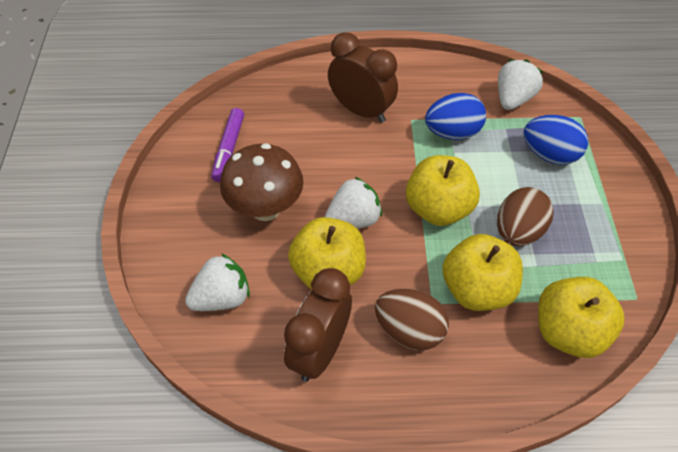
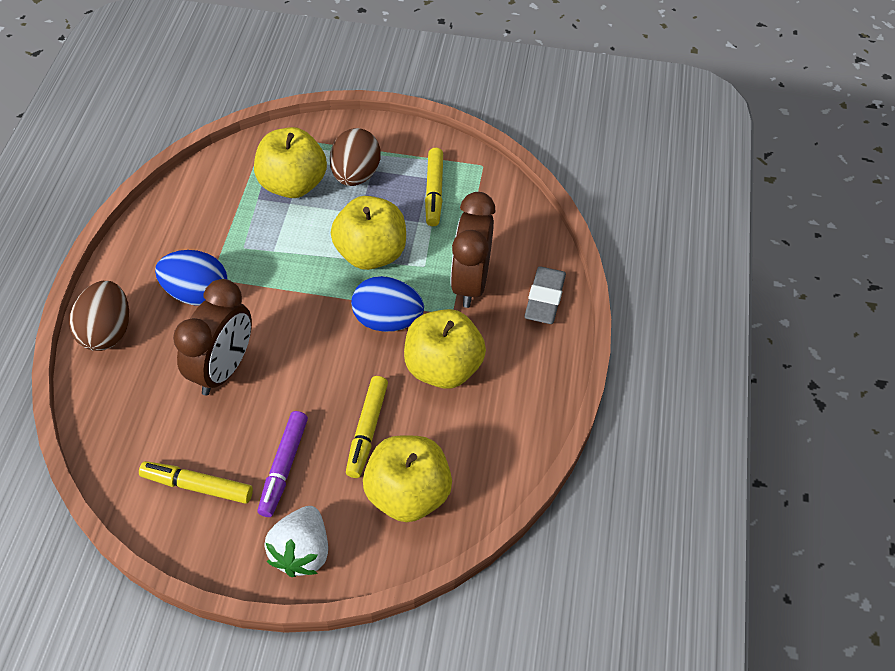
brown mushroom: [220,143,303,221] = 1 -> none = 0
grey eraser: none = 0 -> [524,267,566,324] = 1
white strawberry: [185,253,250,311] [325,177,382,229] [498,60,543,110] = 3 -> [265,506,328,577] = 1
yellow marker: none = 0 -> [139,461,253,504] [346,376,388,478] [425,148,443,226] = 3

